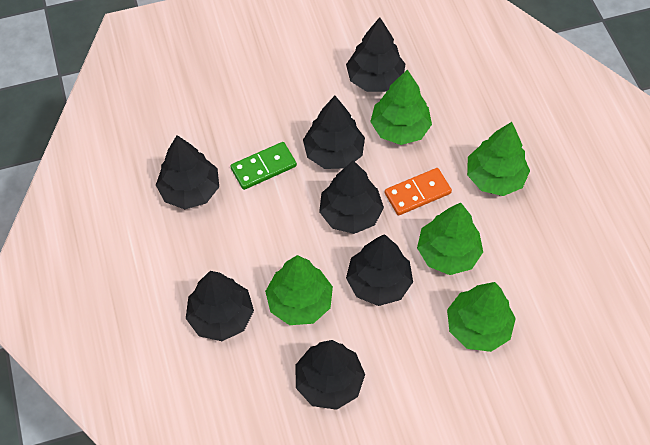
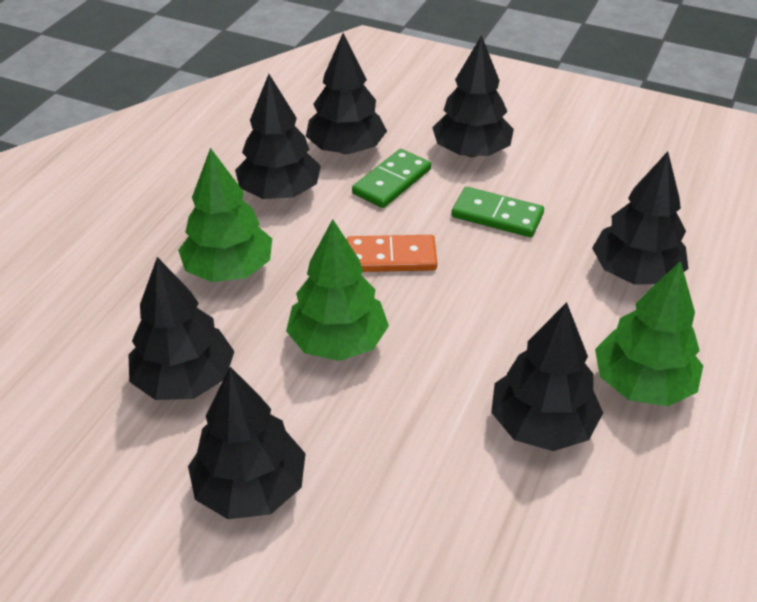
green domino: [231,142,297,190] = 1 -> [352,149,431,208] [451,187,544,237] = 2
green tree: [265,255,333,325] [370,70,432,145] [417,203,483,275] [447,282,516,352] [467,122,530,196] = 5 -> [178,148,272,282] [286,219,389,361] [595,261,703,406] = 3

